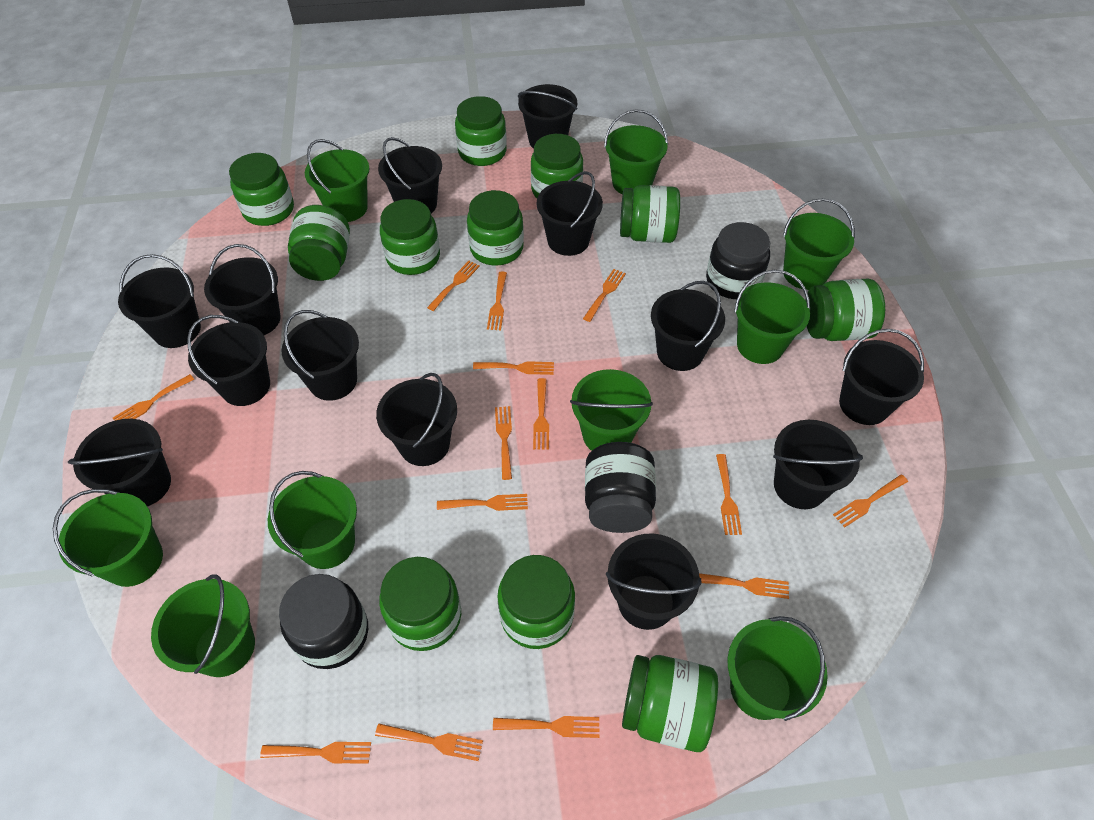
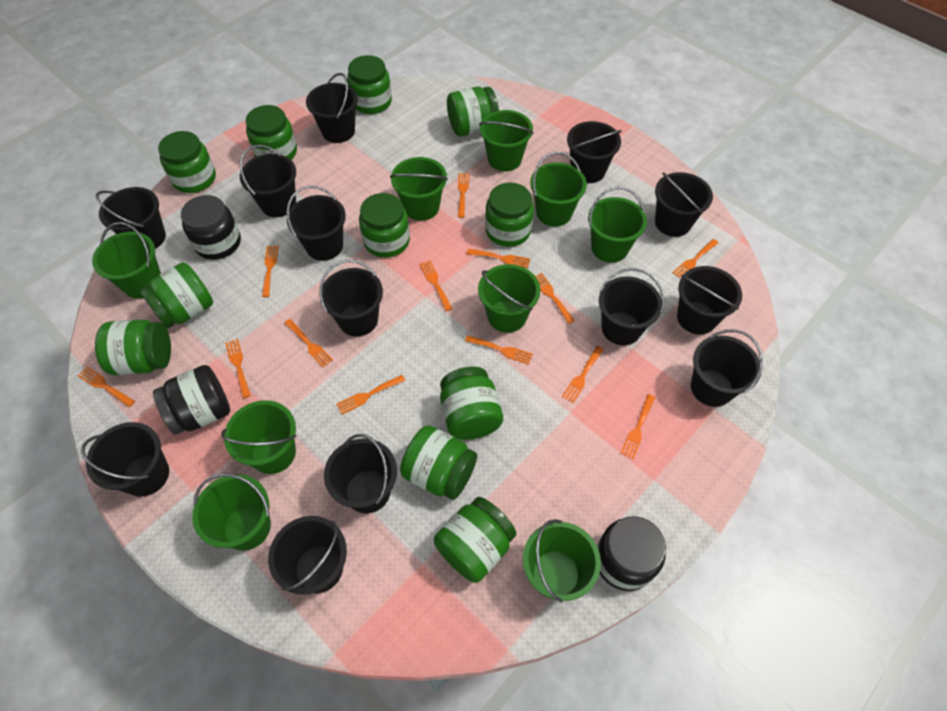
orange fork: [113,374,195,421] [260,742,371,764] [375,724,483,761] [427,261,480,311] [437,494,528,511] [473,361,554,375] [487,272,507,330] [493,716,599,738] [495,406,512,480] [533,378,549,450] [583,269,626,322] [699,573,789,599] [716,454,742,535] [833,474,908,528] = 14 -> [77,366,135,407] [225,339,251,398] [262,246,279,297] [284,319,333,367] [336,375,405,414] [419,260,453,311] [458,173,469,218] [465,335,533,364] [467,249,530,268] [536,273,575,324] [562,346,604,403] [620,394,655,459] [672,239,718,279] = 13

